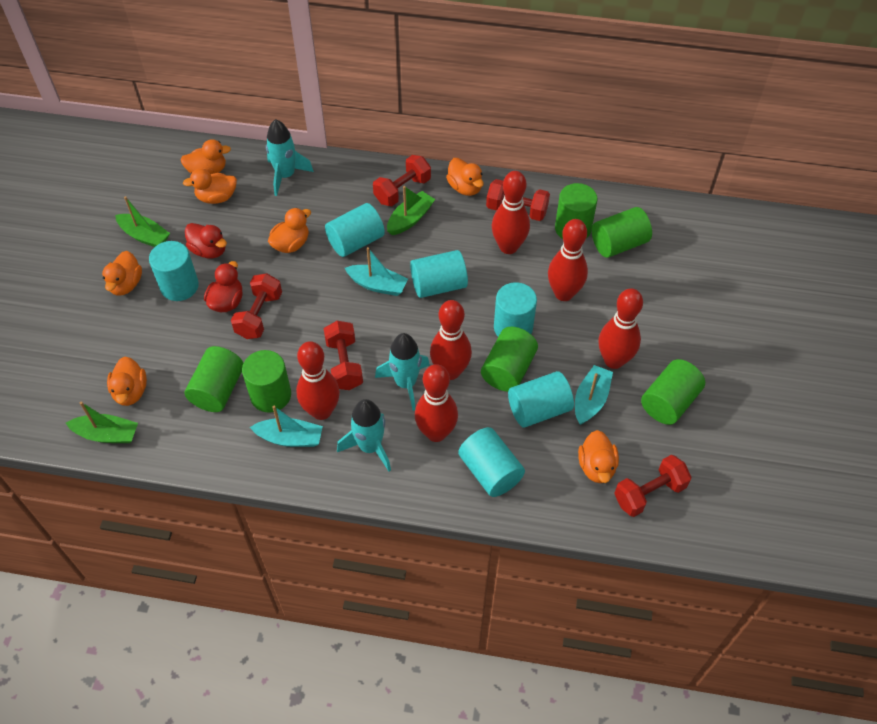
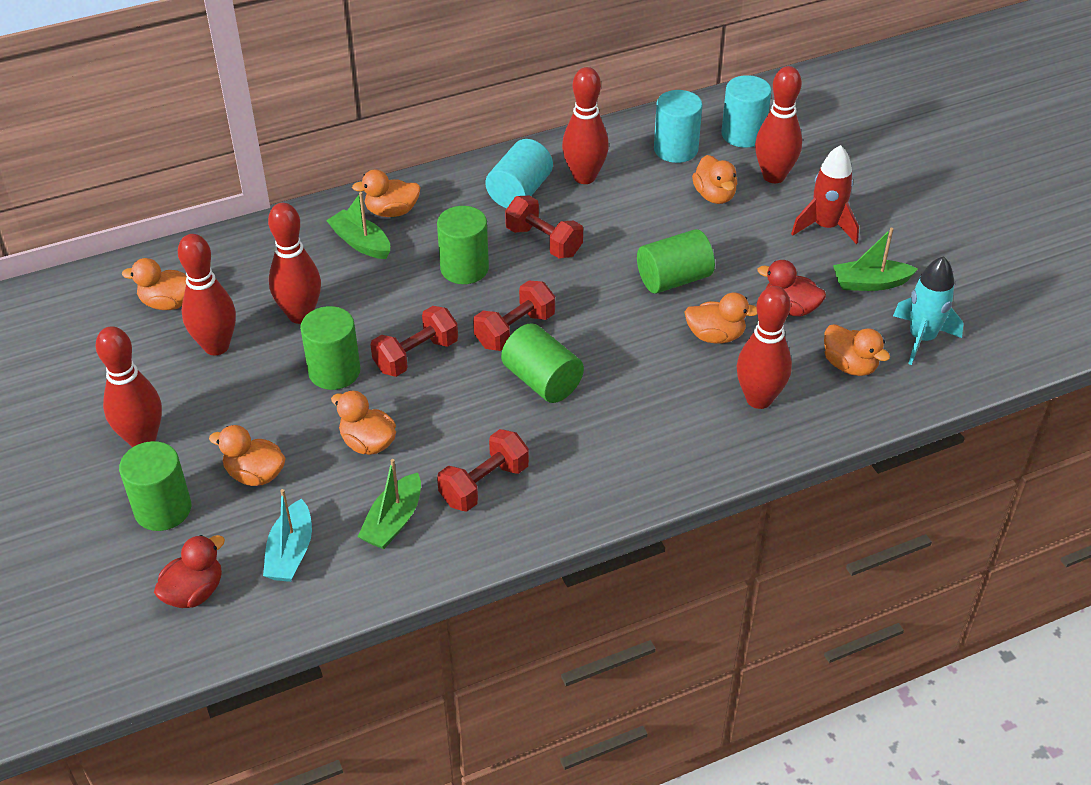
green cylinder: [185,346,243,412] [242,350,291,413] [481,327,538,392] [555,183,598,239] [592,207,652,258] [641,359,705,425] = 6 -> [119,441,191,531] [300,306,361,390] [437,206,489,284] [501,323,584,403] [637,229,715,294] = 5
red dumbbell: [231,273,282,339] [324,321,363,390] [373,155,431,206] [486,179,550,221] [614,455,692,517] = 5 -> [371,306,458,377] [437,429,529,511] [473,281,555,351] [505,196,583,259] = 4
red rocket: none = 0 -> [791,145,859,244] = 1
turquoise boat: [250,406,323,447] [345,247,408,296] [575,365,613,425] = 3 -> [263,489,312,582] = 1
turquoise cylinder: [149,241,199,301] [325,203,385,257] [410,250,468,298] [458,427,525,497] [494,282,537,337] [508,371,574,428] = 6 -> [485,139,553,208] [654,90,702,163] [721,75,771,148] = 3
turquoise rocket: [266,119,314,196] [337,399,391,472] [375,333,430,411] = 3 -> [893,256,964,365] = 1

